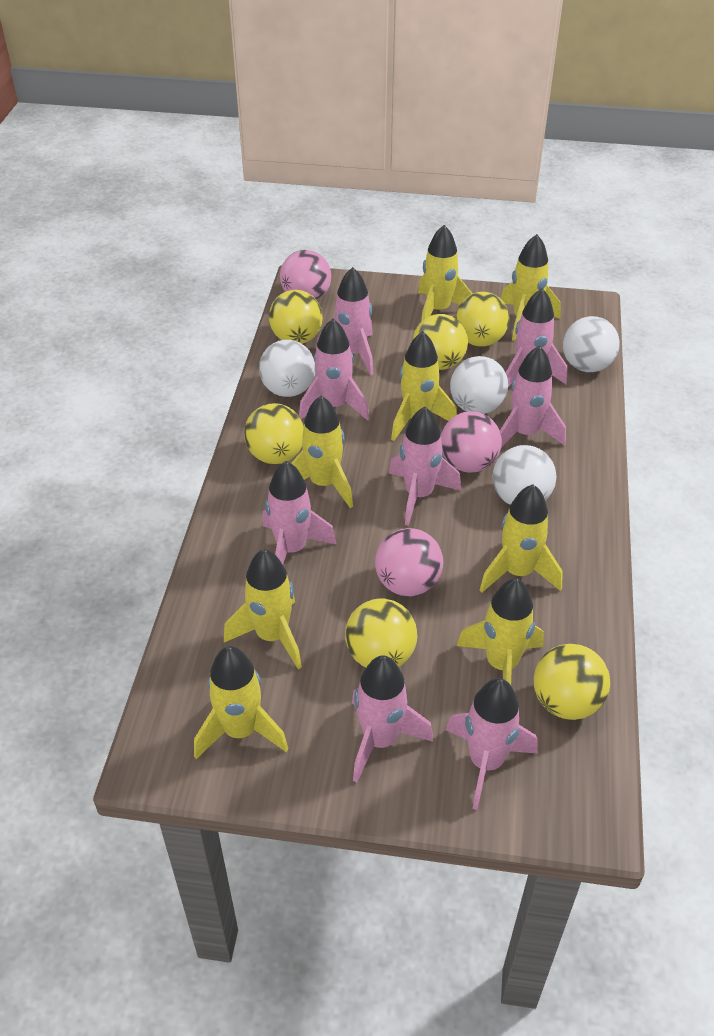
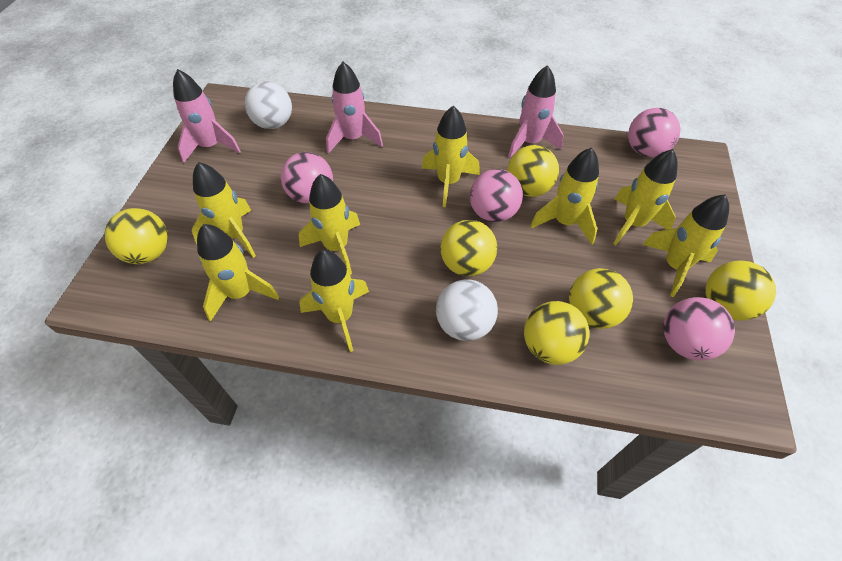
pink ball: [280,250,331,300] [375,528,443,596] [441,411,502,473] = 3 -> [281,152,333,204] [470,169,523,222] [628,108,680,157] [663,297,735,361] = 4
pink rocket: [262,461,336,564] [299,319,370,421] [316,267,374,375] [352,655,433,783] [389,407,461,526] [446,678,538,810] [500,346,566,447] [506,288,567,387] = 8 -> [173,69,241,163] [326,62,383,154] [508,65,563,158] = 3
white ball: [259,340,315,397] [450,356,508,414] [492,445,557,505] [563,316,620,372] = 4 -> [245,81,292,129] [436,280,498,341] = 2

